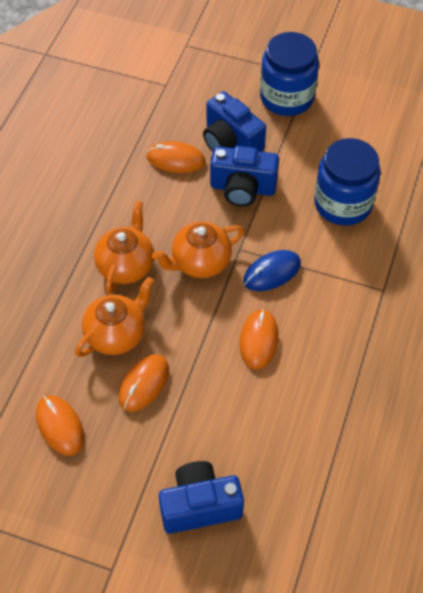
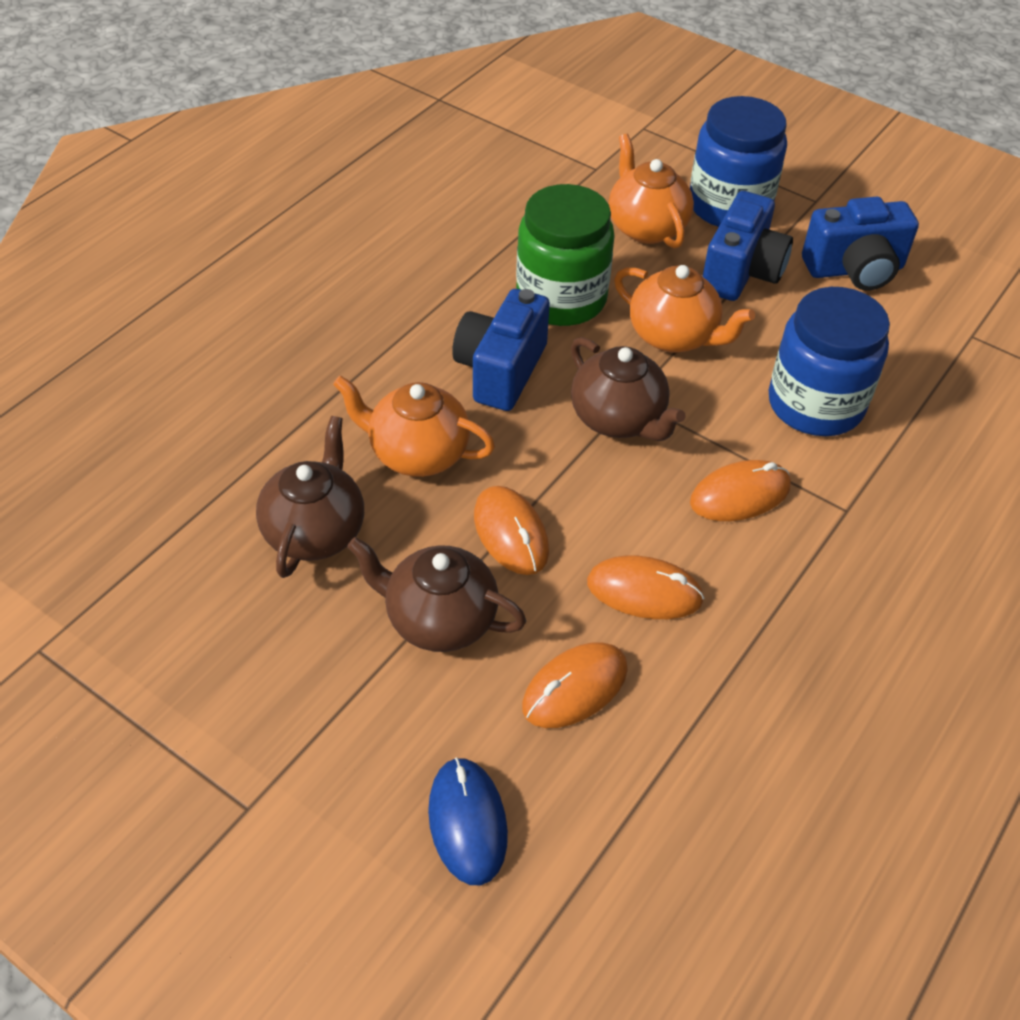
brown teapot: none = 0 -> [256,416,364,578] [347,537,526,652] [571,337,685,441] = 3
green jar: none = 0 -> [516,184,615,326] = 1

